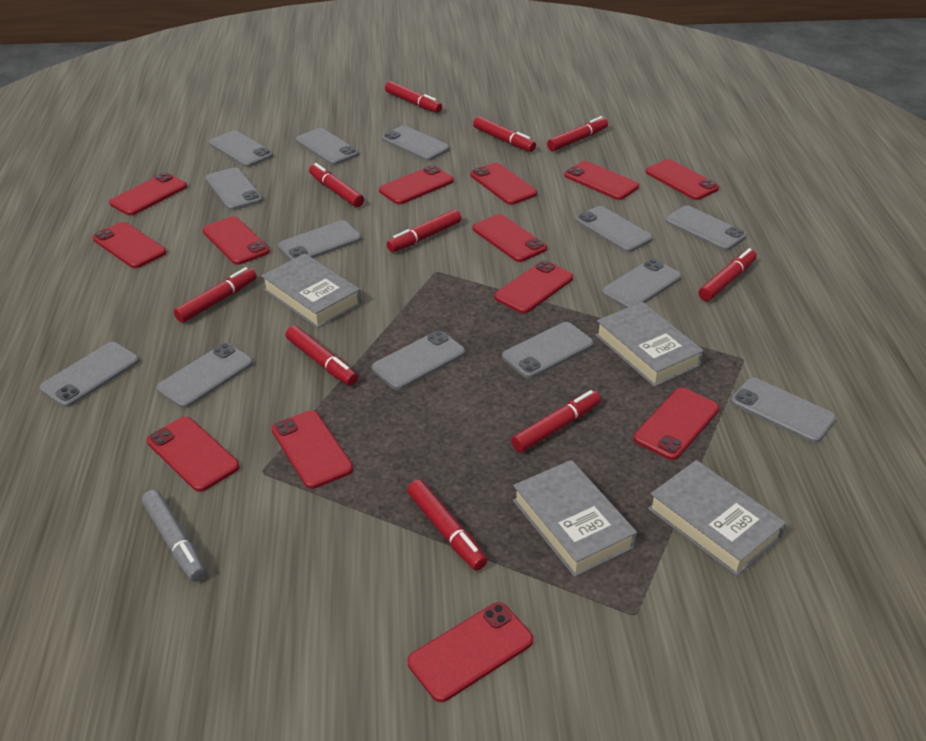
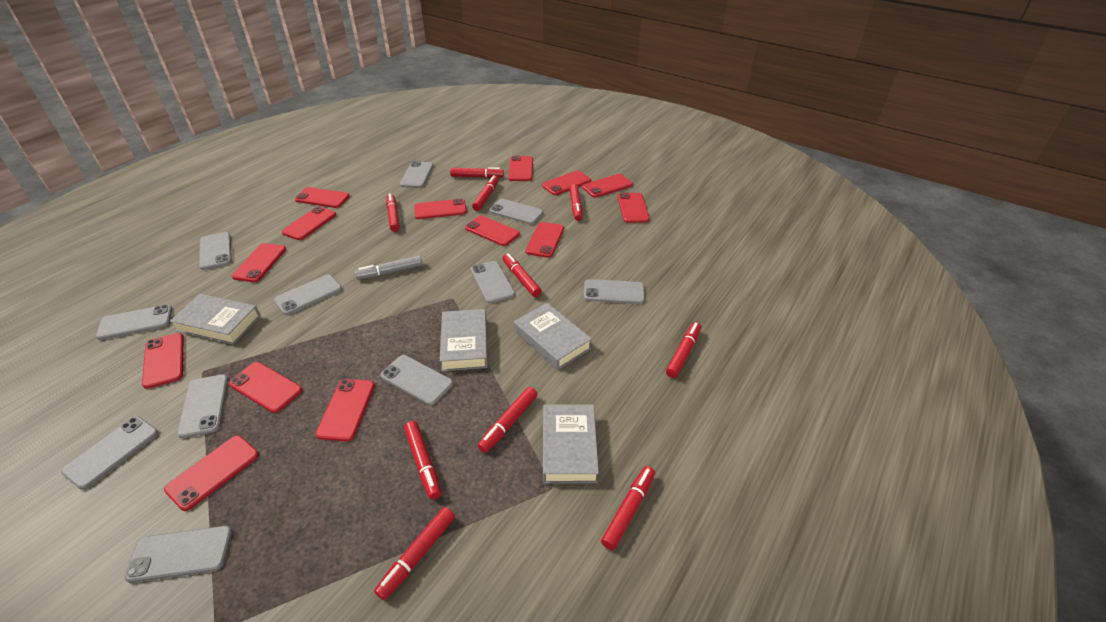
grey phone: [40,342,139,407] [156,343,253,408] [205,167,263,210] [209,131,273,167] [278,220,361,261] [296,128,359,165] [372,331,465,390] [382,126,450,161] [502,322,594,379] [575,206,653,252] [602,259,681,308] [665,205,747,251] [731,377,836,443] = 13 -> [61,417,158,490] [96,305,172,340] [124,526,232,583] [177,374,228,438] [199,232,232,270] [274,274,342,315] [380,355,453,405] [400,161,434,188] [471,261,515,303] [489,199,543,224] [584,279,645,304] = 11
red phone: [93,222,166,268] [109,173,187,215] [147,417,239,492] [203,216,270,265] [272,410,353,489] [379,165,454,204] [408,602,533,702] [471,163,537,205] [473,214,547,262] [494,260,573,314] [564,161,639,200] [634,388,719,460] [646,159,719,200] = 13 -> [142,333,184,389] [164,435,259,511] [229,362,302,413] [232,243,286,282] [282,206,336,240] [295,187,350,208] [316,379,375,442] [414,198,467,219] [465,216,520,246] [508,156,533,181] [525,222,564,258] [542,170,591,195] [582,174,633,198] [618,193,650,223] = 14

